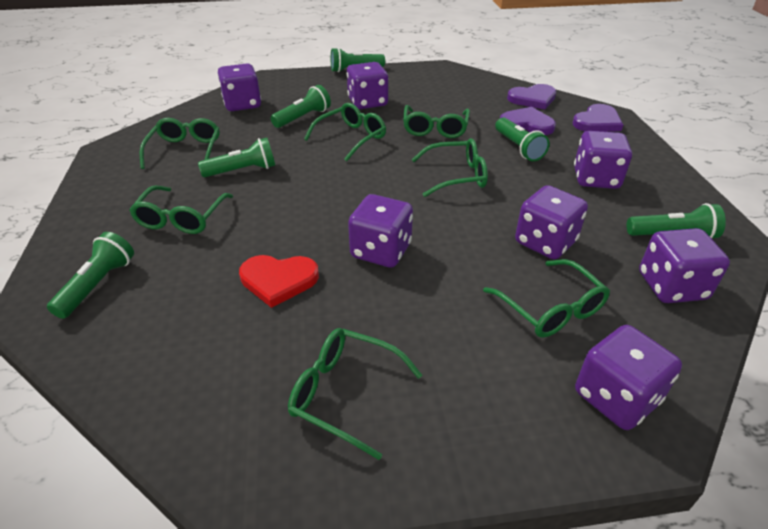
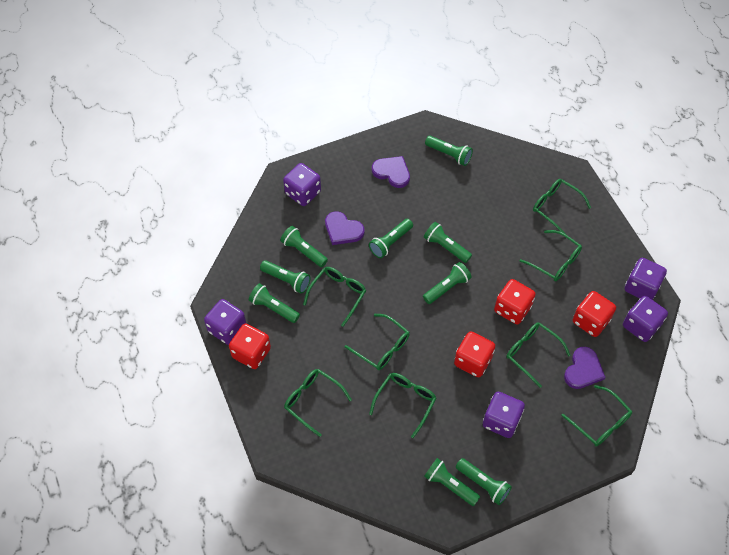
green flashlight: [47,232,134,319] [198,138,275,177] [271,85,331,128] [331,48,385,72] [495,117,550,161] [627,203,726,238] = 6 -> [249,283,300,323] [260,260,311,294] [280,226,328,267] [369,219,413,258] [423,262,472,304] [424,222,472,263] [424,458,480,506] [425,136,473,166] [456,458,512,505] = 9
green glasses: [129,185,233,234] [140,118,220,169] [288,328,422,460] [304,103,386,161] [403,105,470,138] [411,138,488,197] [483,259,610,338] = 7 -> [284,369,352,437] [303,267,366,327] [345,314,410,370] [369,373,436,438] [507,323,571,388] [520,230,582,281] [533,179,591,235] [561,385,632,446] = 8
purple dice: [218,64,261,111] [347,62,388,109] [348,194,413,268] [515,185,588,259] [574,131,632,189] [575,325,682,430] [639,228,730,303] = 7 -> [204,299,247,345] [283,163,321,206] [483,392,525,438] [623,296,668,342] [625,258,667,300] = 5
red dice: none = 0 -> [229,323,271,369] [454,331,495,378] [494,279,536,324] [573,291,616,337] = 4
red heart: [239,255,319,308] = 1 -> none = 0

